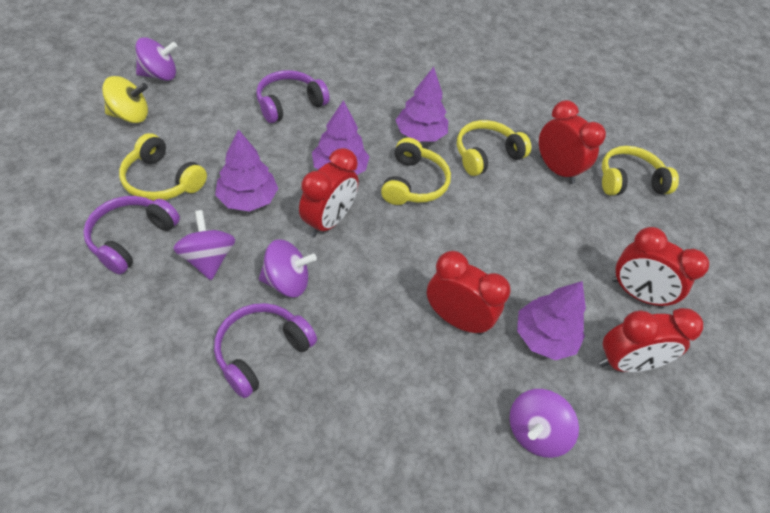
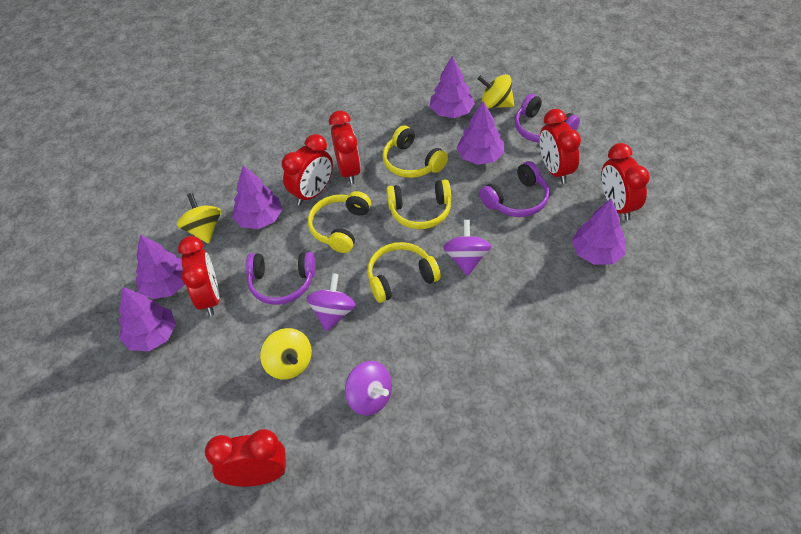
purple spinning top: [135,37,177,81] [173,210,235,280] [259,239,317,297] [509,389,579,458] = 4 -> [306,273,356,332] [345,361,392,415] [443,220,491,276] = 3
purple tree: [215,129,278,212] [312,100,370,175] [396,67,448,142] [517,281,586,360] = 4 -> [119,287,176,351] [136,234,185,299] [232,165,282,229] [430,56,475,118] [456,101,504,165] [572,199,626,265] = 6
red clock: [299,148,359,237] [427,251,511,335] [539,100,606,184] [599,308,703,372] [612,227,709,309] = 5 -> [178,236,219,316] [205,429,286,487] [282,134,333,205] [329,111,361,185] [540,109,581,184] [601,143,650,221] = 6
yellow spinning top: [102,76,148,123] = 1 -> [177,193,221,244] [260,328,312,379] [478,74,514,109] = 3

